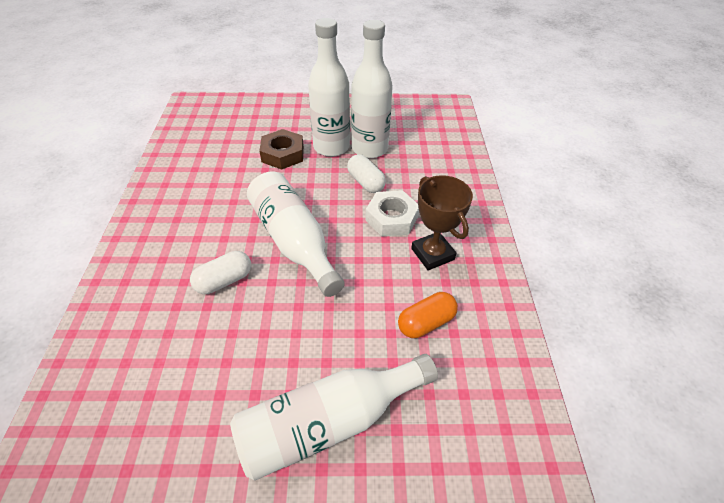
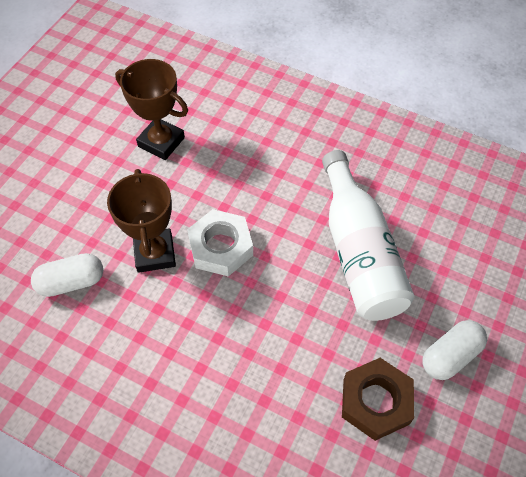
brown trophy: [411,175,473,270] = 1 -> [107,169,176,273] [115,59,188,160] = 2
orange capsule: [398,292,458,338] = 1 -> none = 0
white bottle: [230,354,438,481] [247,171,345,297] [308,18,350,157] [351,20,393,158] = 4 -> [322,150,414,321] = 1

